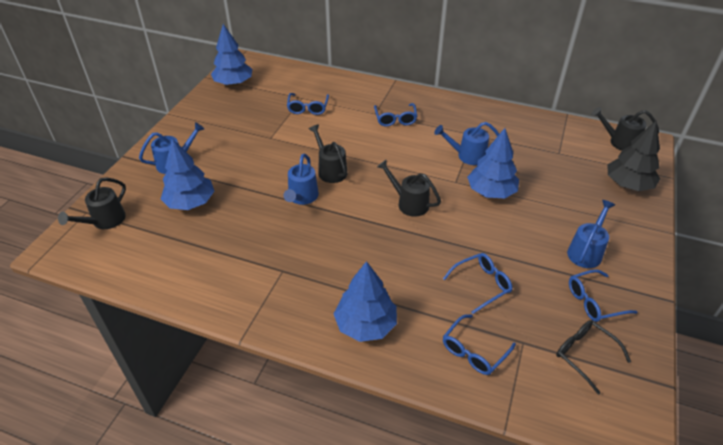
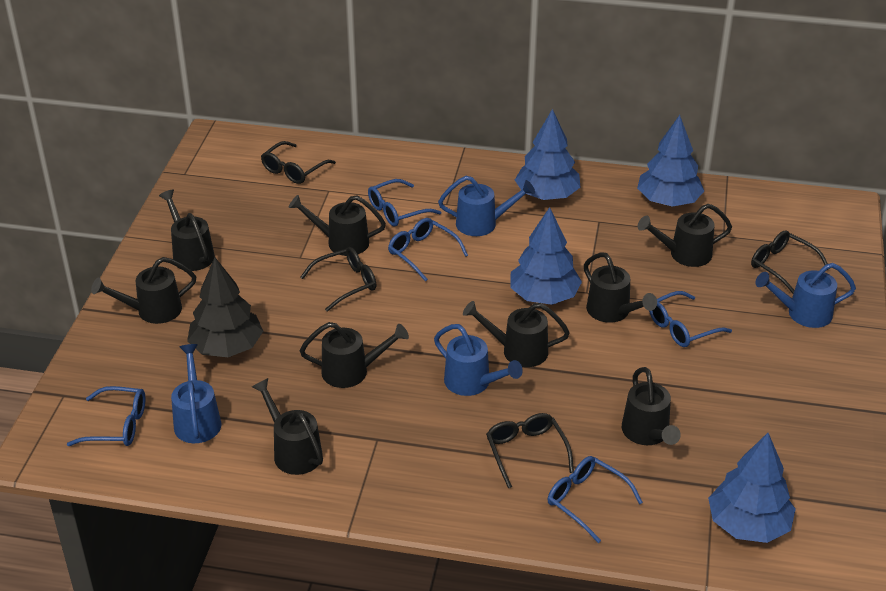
black glasses: [556,320,631,395] = 1 -> [261,141,336,184] [300,247,376,312] [486,413,574,489] [751,230,830,294] = 4
black watering can: [58,177,126,229] [309,124,348,183] [377,160,441,217] [591,107,659,151] = 4 -> [91,257,196,324] [159,190,215,271] [252,378,323,475] [289,195,386,256] [300,322,409,388] [463,301,570,367] [584,252,657,323] [622,367,681,445] [638,204,732,267] = 9

